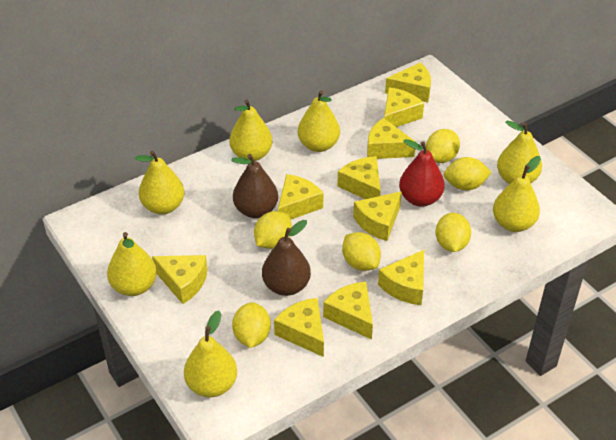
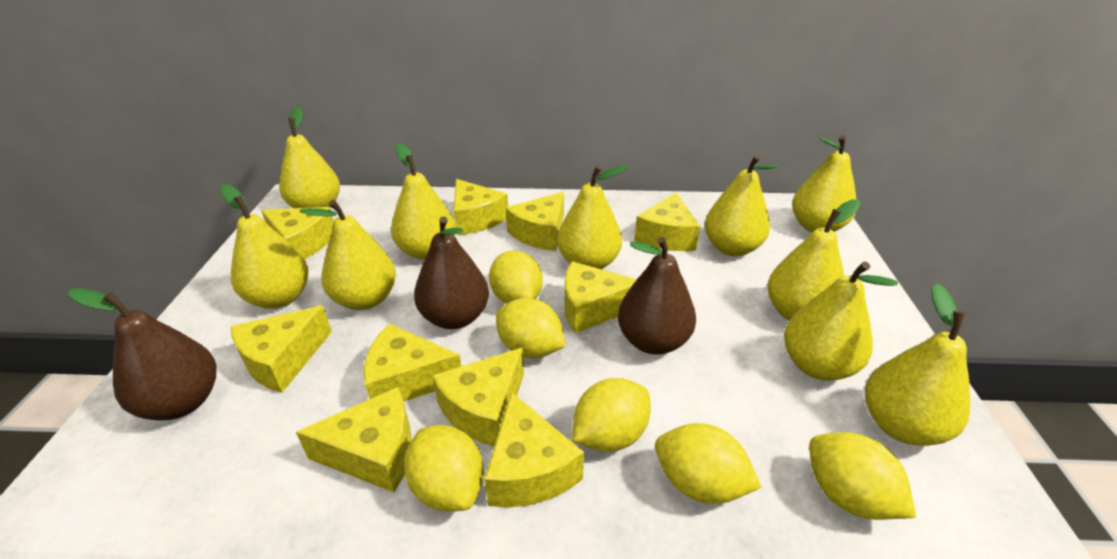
brown pear: [231,154,278,218] [262,220,311,296] = 2 -> [69,288,216,420] [414,216,489,329] [618,237,696,355] = 3
red pear: [399,139,445,207] = 1 -> none = 0
yellow pear: [107,232,157,296] [135,151,185,214] [184,311,237,398] [229,100,272,161] [298,90,340,152] [493,156,541,232] [497,120,542,184] = 7 -> [220,184,309,309] [279,107,340,208] [300,200,396,310] [391,143,456,260] [557,165,628,269] [705,155,779,256] [767,199,860,321] [784,261,898,381] [792,135,856,233] [865,284,970,446] = 10

